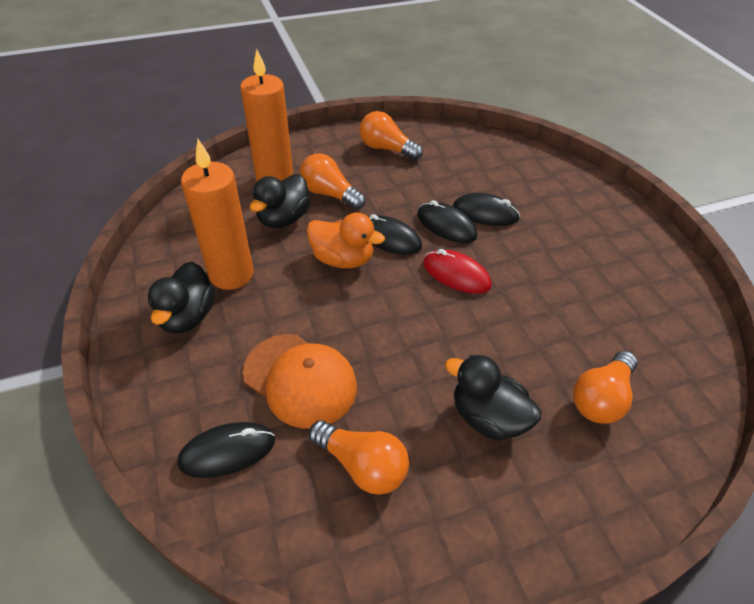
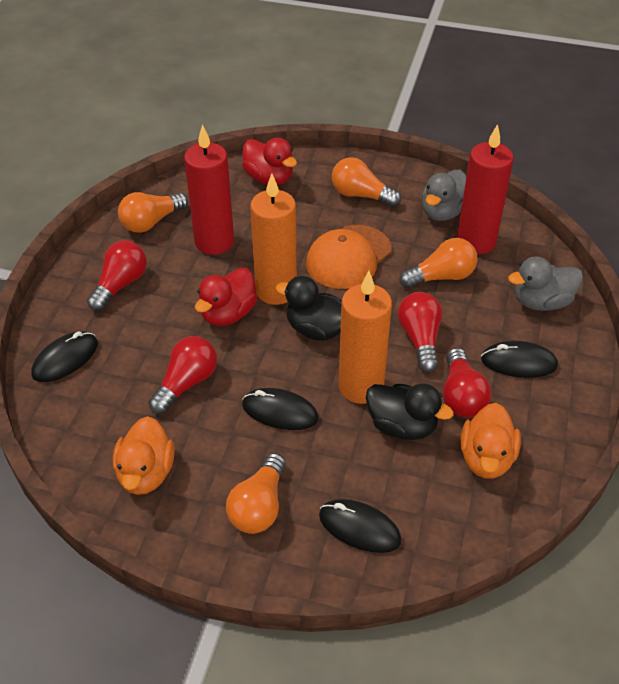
black duck: [148,262,215,334] [250,174,311,228] [445,354,541,441] = 3 -> [275,276,342,340] [366,383,454,440] = 2
grey duck: none = 0 -> [422,170,466,221] [508,256,583,311] = 2
orange duck: [306,213,385,269] = 1 -> [113,416,175,495] [460,403,521,479] = 2
red candle: none = 0 -> [184,124,234,255] [457,124,514,254] = 2
red duck: none = 0 -> [195,268,258,326] [242,138,297,185] = 2
red light bulb: none = 0 -> [87,240,147,311] [148,336,217,414] [398,292,442,372] [443,348,492,418] = 4
red mouse: [423,249,492,294] = 1 -> none = 0

